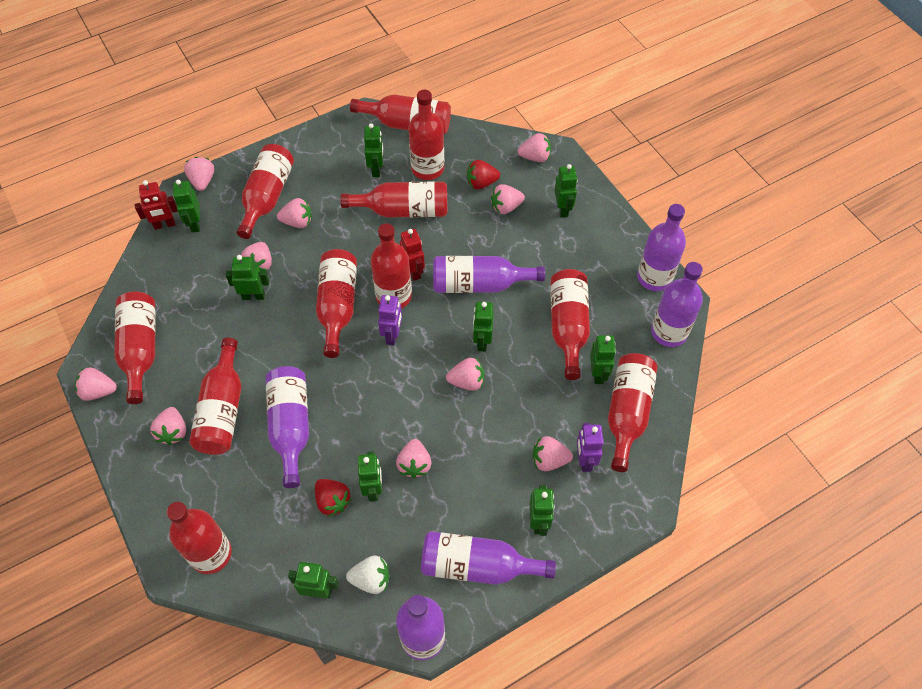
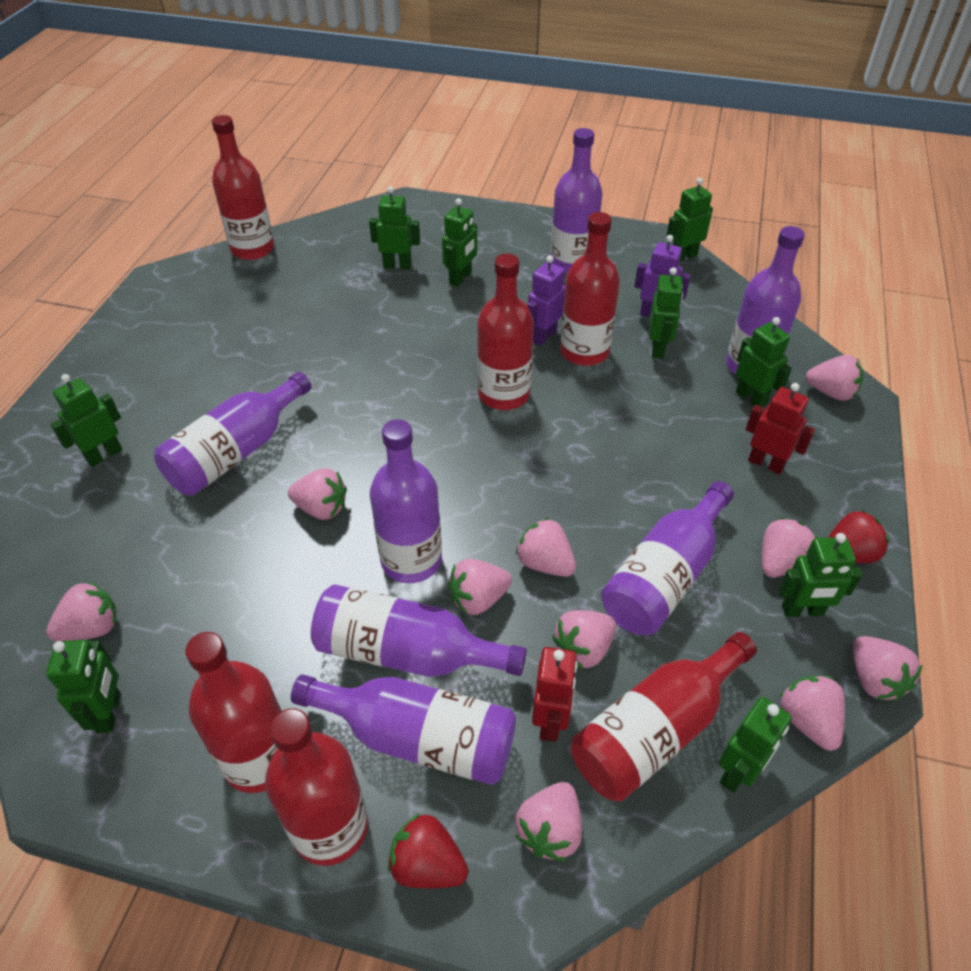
purple bottle: [266,366,309,488] [396,595,445,660] [421,531,556,585] [433,256,545,293] [637,204,686,291] [651,262,703,347] = 6 -> [154,372,312,496] [291,675,516,785] [311,585,527,677] [370,419,442,583] [551,128,603,274] [601,481,734,635] [726,226,805,375] = 7
red bottle: [114,291,156,404] [167,502,232,574] [189,338,241,455] [237,144,294,239] [316,249,357,358] [340,181,447,218] [350,95,451,135] [370,223,412,309] [408,90,444,180] [550,269,590,380] [608,353,658,472] = 11 -> [186,632,282,793] [212,115,274,260] [265,708,368,866] [477,253,534,410] [560,212,620,366] [571,632,757,801] = 6
white strawberry: [346,555,389,594] = 1 -> none = 0

